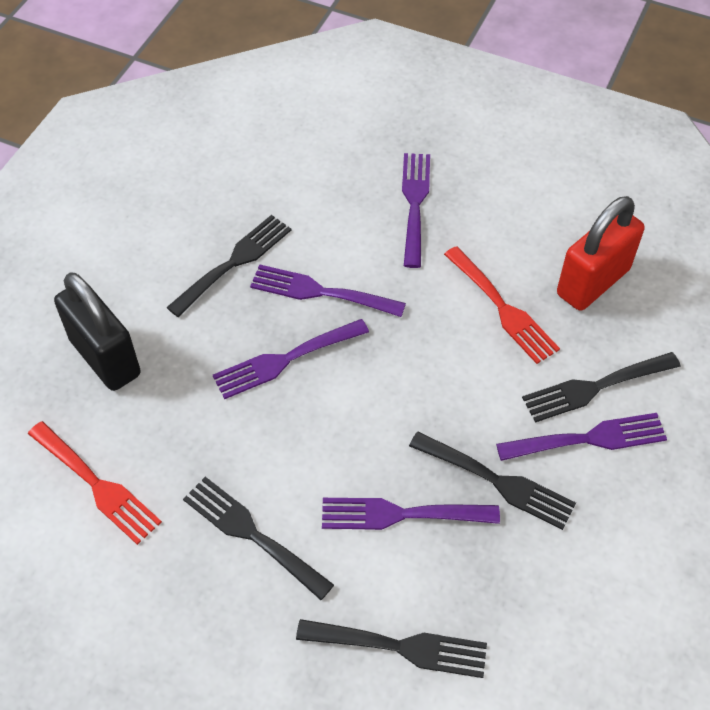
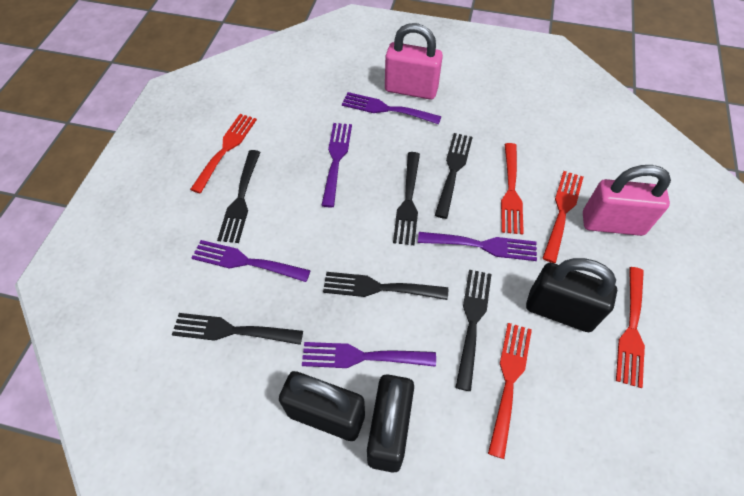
black fork: [166,215,291,317] [183,477,334,600] [296,619,487,678] [409,432,576,530] [522,352,681,423] = 5 -> [172,313,303,345] [217,150,260,243] [323,272,448,300] [393,152,420,245] [435,133,473,219] [455,270,492,391] = 6
black padlock: [54,272,141,391] = 1 -> [279,371,365,441] [367,374,414,473] [526,258,617,332] = 3
pink padlock: none = 0 -> [385,23,443,100] [583,165,671,236] = 2
red fork: [28,421,162,545] [444,246,560,364] = 2 -> [190,114,257,194] [488,323,532,459] [501,143,524,235] [542,171,583,263] [616,267,645,388] = 5
red padlock: [557,196,644,311] = 1 -> none = 0

